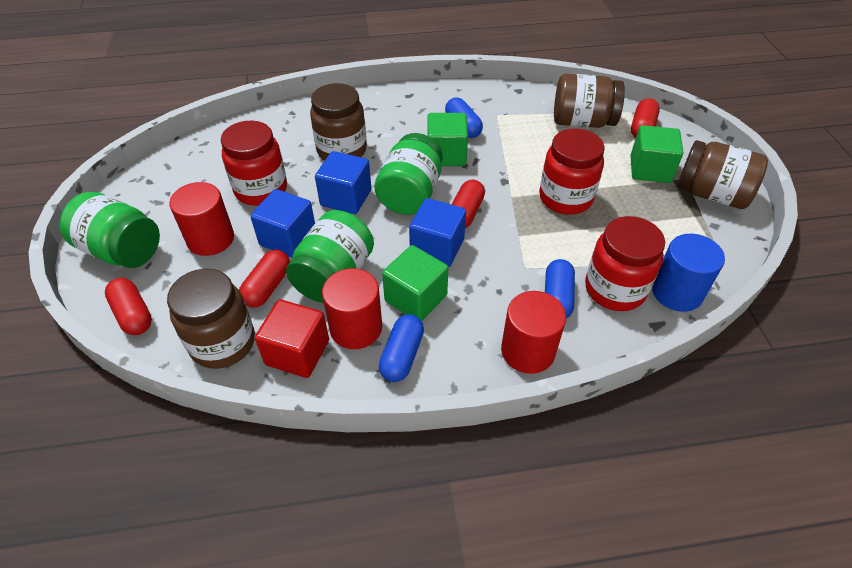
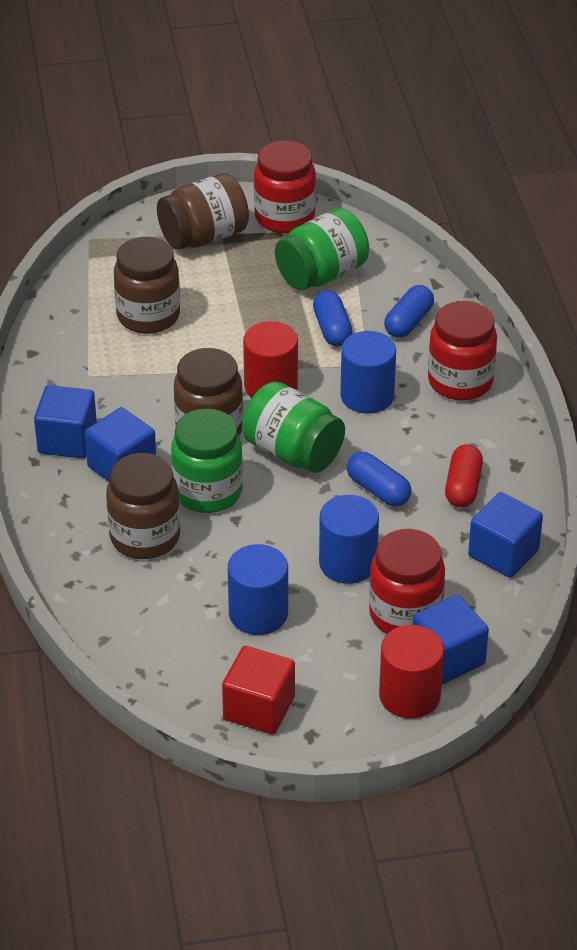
blue cube: [250,189,315,257] [315,151,371,214] [409,198,466,267] = 3 -> [34,385,97,459] [85,407,156,482] [413,595,489,684] [468,492,543,578] = 4
blue cylinder: [652,234,725,312] = 1 -> [228,544,288,635] [319,495,379,584] [340,331,396,414] = 3
green cube: [382,245,448,321] [427,113,468,166] [630,125,683,183] = 3 -> none = 0
red capsule: [105,278,152,335] [239,250,290,308] [451,180,485,228] [631,98,660,138] = 4 -> [445,444,483,507] = 1
red cylinder: [169,182,234,256] [322,268,382,349] [501,291,566,374] = 3 -> [243,321,298,398] [379,625,444,719] = 2

